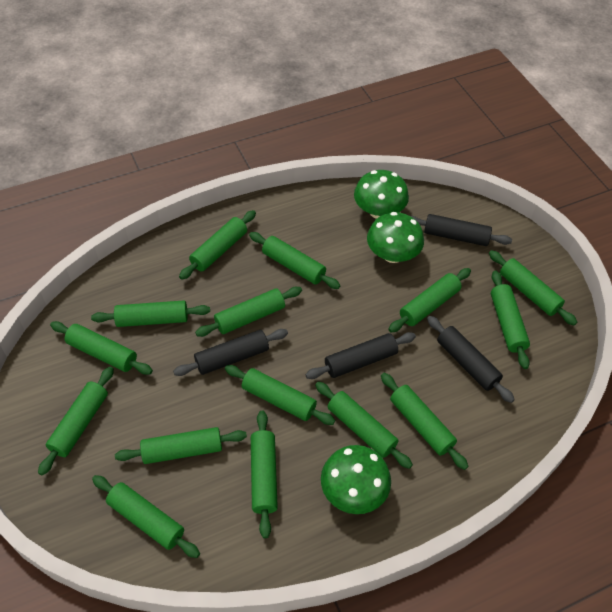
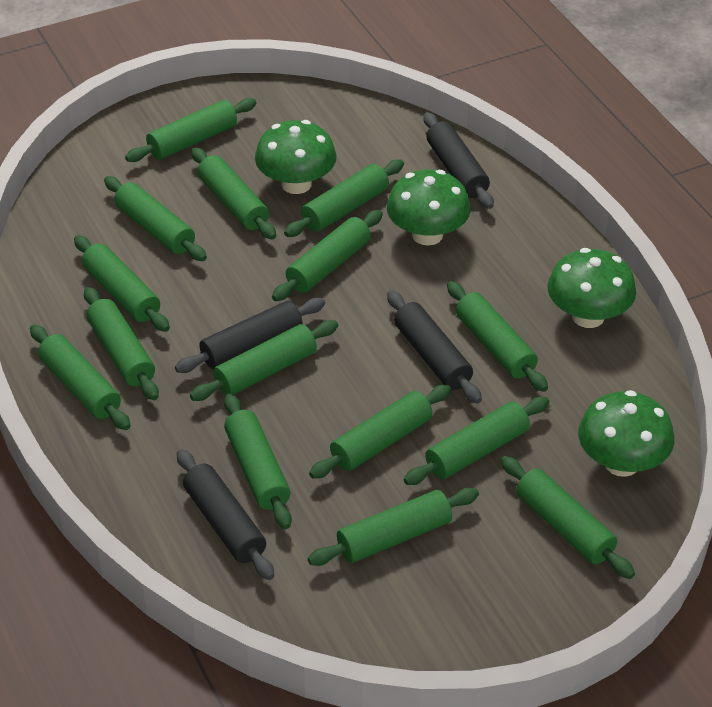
green mushroom: [321,445,391,514] [354,170,409,219] [367,212,424,263] = 3 -> [255,120,336,194] [387,170,471,246] [547,248,636,328] [578,390,674,477] = 4

